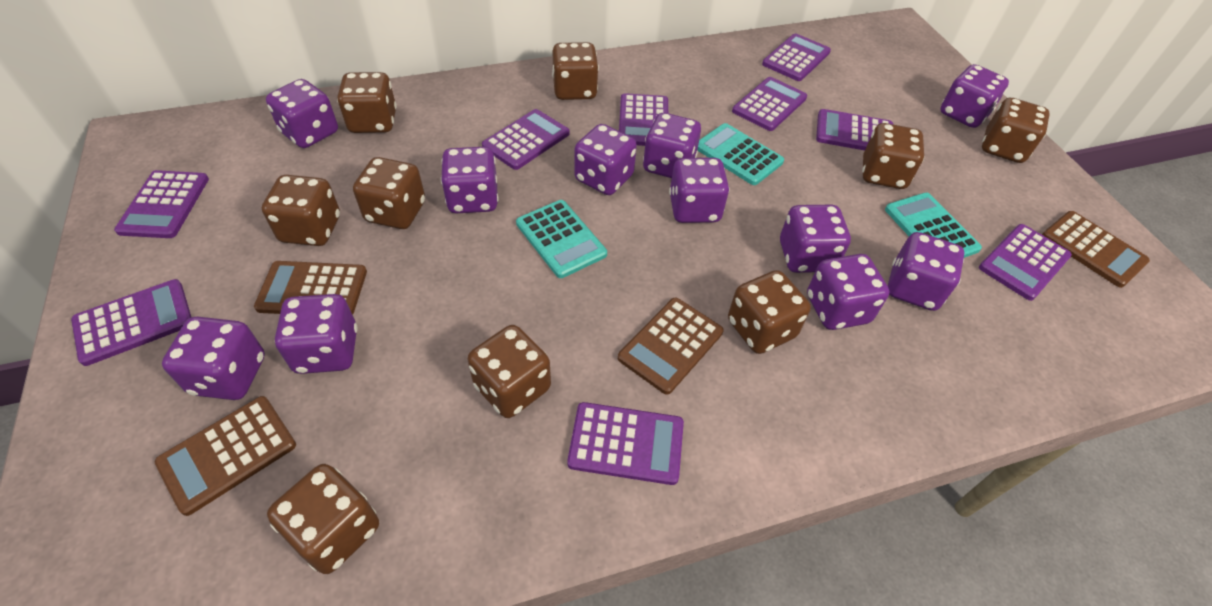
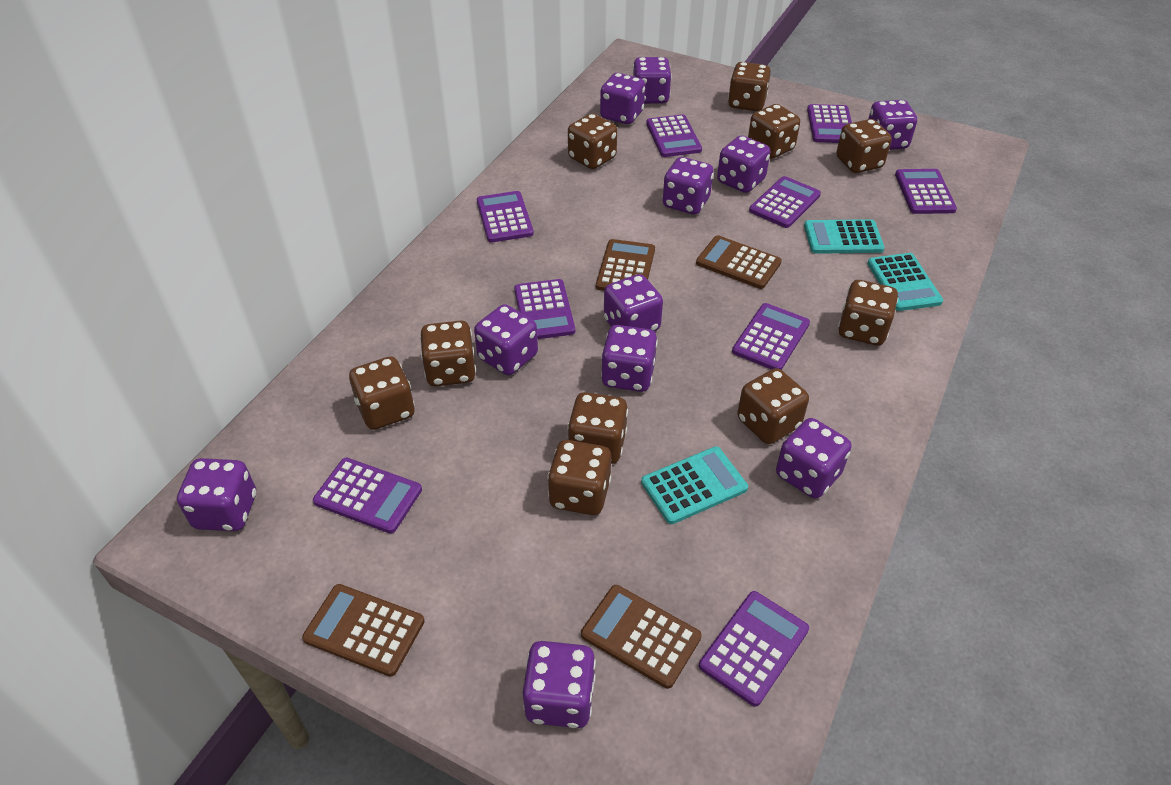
brown dice: [262,175,340,246] [267,464,379,574] [337,72,397,133] [353,157,425,229] [468,325,551,418] [552,42,599,100] [728,270,811,354] [862,123,924,189] [982,98,1050,163] = 9 -> [349,356,415,430] [420,321,476,386] [547,440,611,515] [567,392,628,464] [568,113,617,169] [728,62,771,111] [737,368,809,444] [748,104,800,159] [836,119,892,173] [838,280,898,346] = 10

